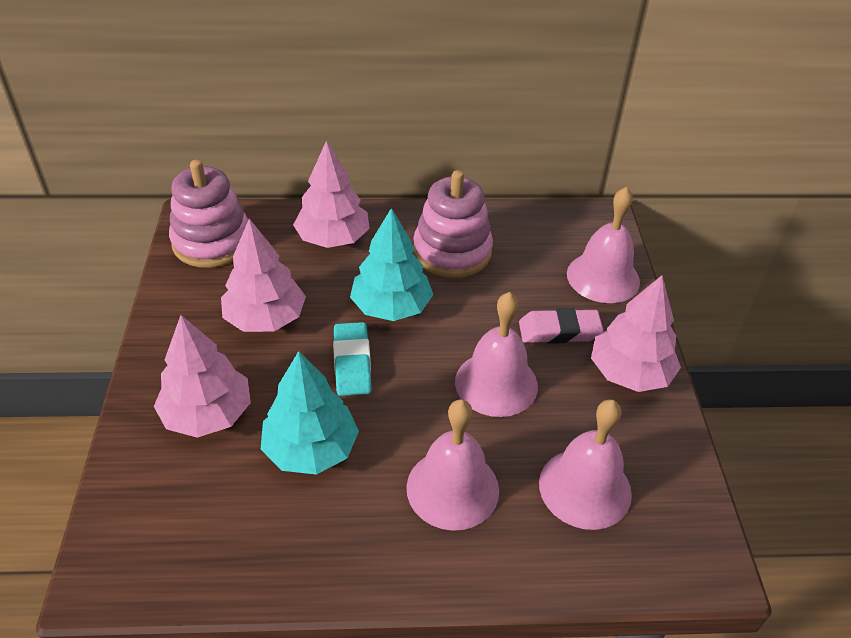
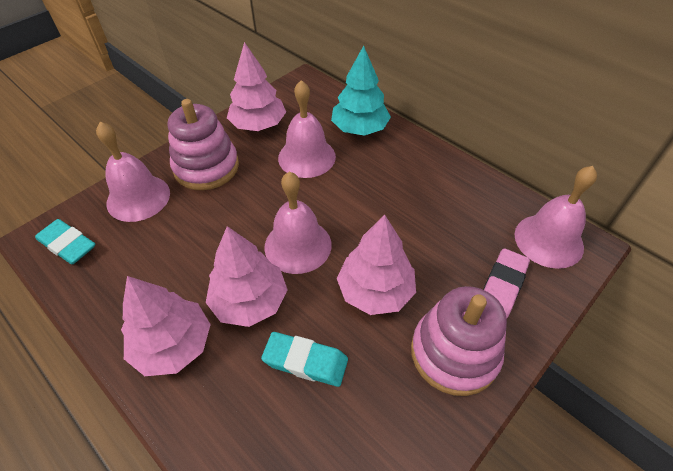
turquoise eraser: [333,322,372,396] = 1 -> [35,219,95,264] [261,332,348,387] = 2
turquoise tree: [261,351,359,475] [350,208,433,321] = 2 -> [331,46,391,136] = 1

